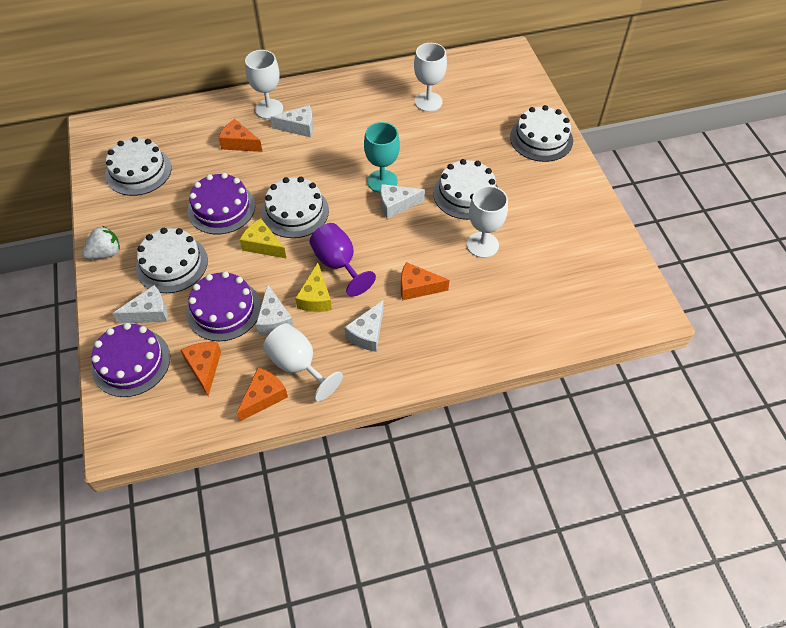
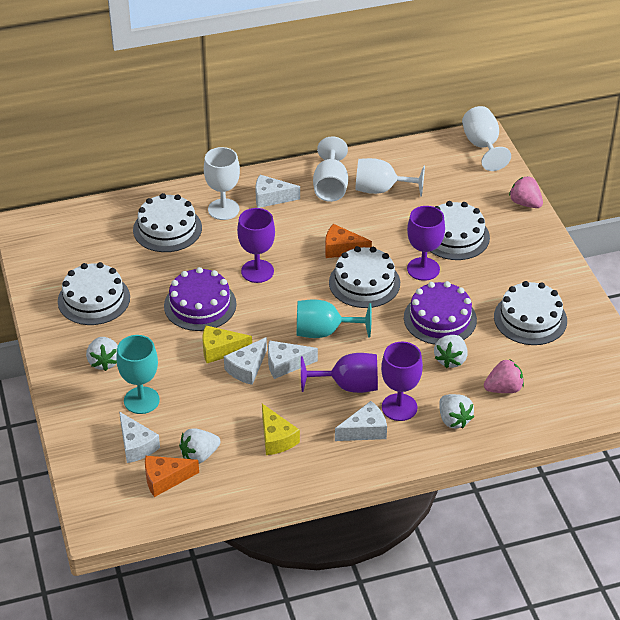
orange cheese: [181,342,221,396] [218,119,263,152] [237,368,288,421] [401,262,450,300] = 4 -> [145,456,199,497] [325,224,372,258] = 2
pink strawberry: none = 0 -> [484,360,524,393] [509,176,543,208] = 2
purple cake: [91,323,170,397] [186,271,261,341] [187,173,255,234] = 3 -> [164,267,237,331] [404,281,477,345] = 2
purple goblet: [309,223,376,297] = 1 -> [237,208,275,283] [301,353,378,393] [381,342,423,421] [407,206,445,281] = 4
turquoise goblet: [364,122,400,193] = 1 -> [116,335,160,414] [297,299,372,338] = 2
white strawberry: [82,226,120,259] = 1 -> [86,337,118,371] [179,428,221,464] [434,335,467,368] [439,394,474,429] = 4

